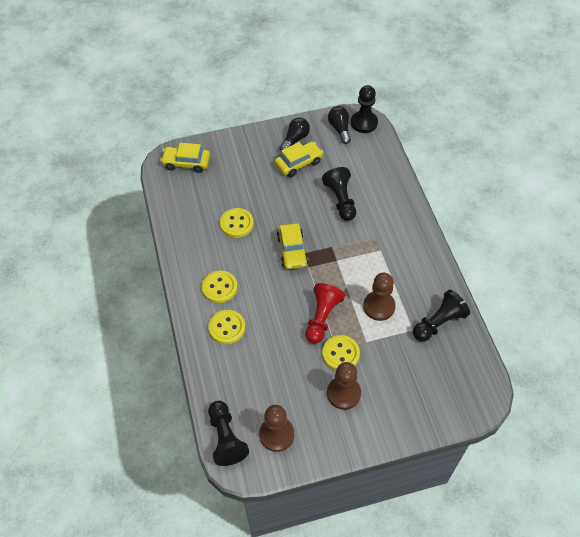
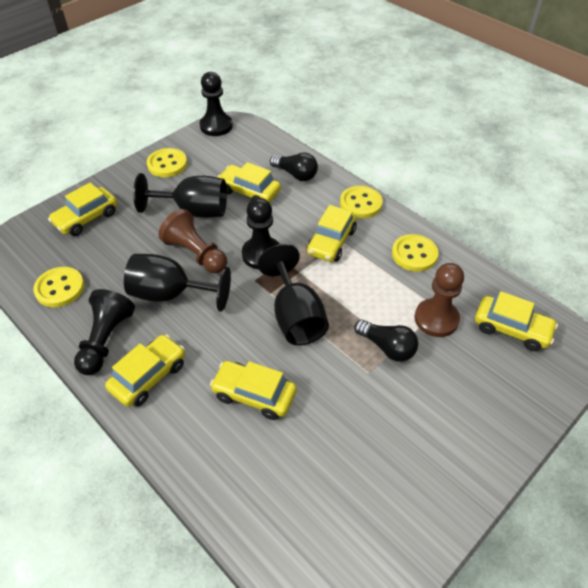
black goblet: none = 0 -> [124,254,231,312] [133,173,227,218] [258,244,329,345] = 3
black pawn: [208,401,249,466] [322,167,356,221] [351,85,378,133] [413,290,470,342] = 4 -> [74,289,135,375] [200,72,233,136] [242,198,280,269] = 3
brown pawn: [259,405,294,452] [327,362,361,410] [363,273,396,321] = 3 -> [158,209,227,273] [415,263,464,337] = 2
red pawn: [305,283,345,344] = 1 -> none = 0
yellow car: [160,143,210,173] [275,141,323,177] [277,223,308,269] = 3 -> [48,183,117,236] [105,334,185,407] [210,361,297,420] [217,162,281,203] [307,205,356,262] [475,291,558,351] = 6

